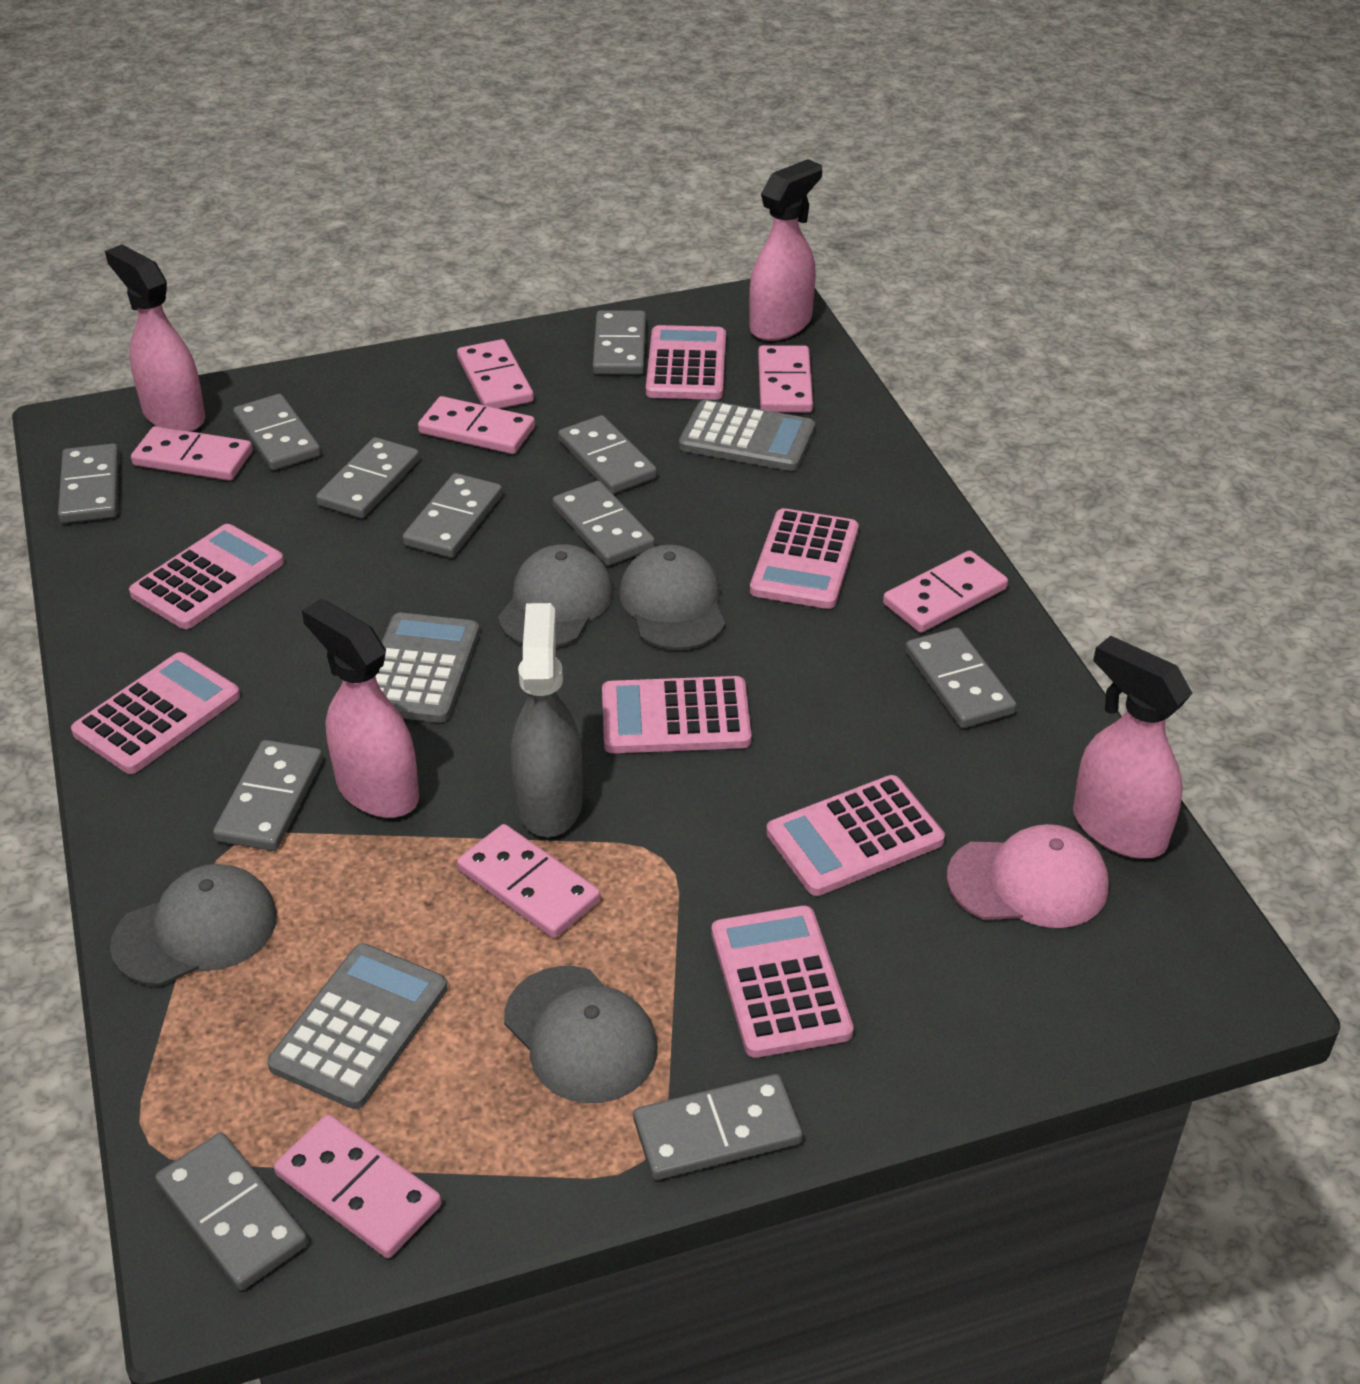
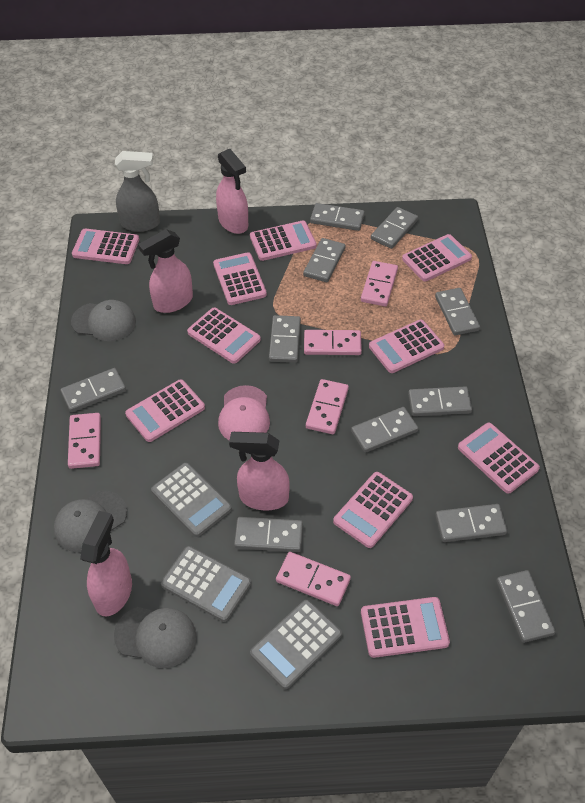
grey cap: [110,864,277,986] [498,544,613,647] [504,966,657,1103] [619,545,725,650] = 4 -> [54,490,127,552] [71,300,136,341] [114,607,197,668] = 3
pink calculator: [71,652,240,774] [129,524,284,629] [602,676,751,753] [646,325,726,400] [711,906,853,1058] [750,508,859,609] [766,775,945,896] = 7 -> [72,228,139,264] [125,379,205,442] [187,308,261,364] [213,252,267,305] [250,221,316,261] [333,472,413,548] [361,597,450,658] [369,320,444,373] [402,234,472,282] [458,423,540,494] = 10
pink domino: [131,426,253,481] [274,1114,442,1258] [418,396,535,454] [457,339,534,409] [457,824,601,938] [758,345,813,413] [883,550,1008,633] = 7 -> [68,413,101,469] [276,552,351,606] [304,330,362,355] [306,379,349,434] [361,261,398,307] = 5

